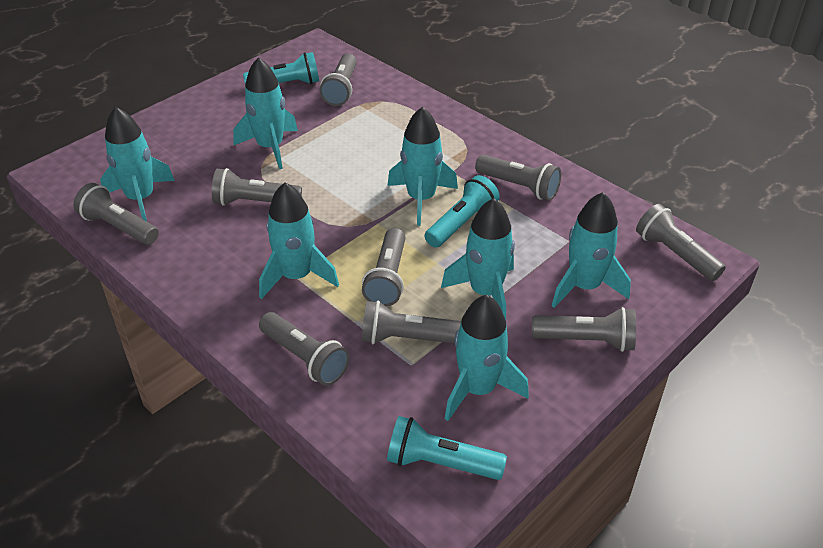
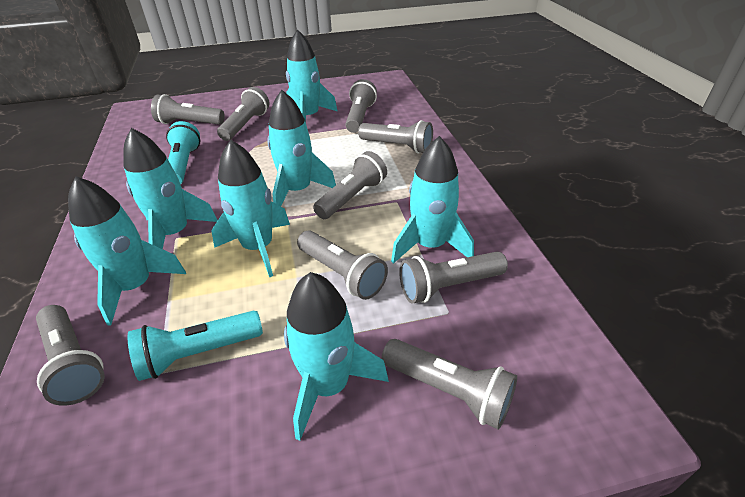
turquoise flashlight: [243,52,319,84] [387,416,507,480] [424,175,500,248] = 3 -> [128,311,263,381] [166,121,200,184] = 2

